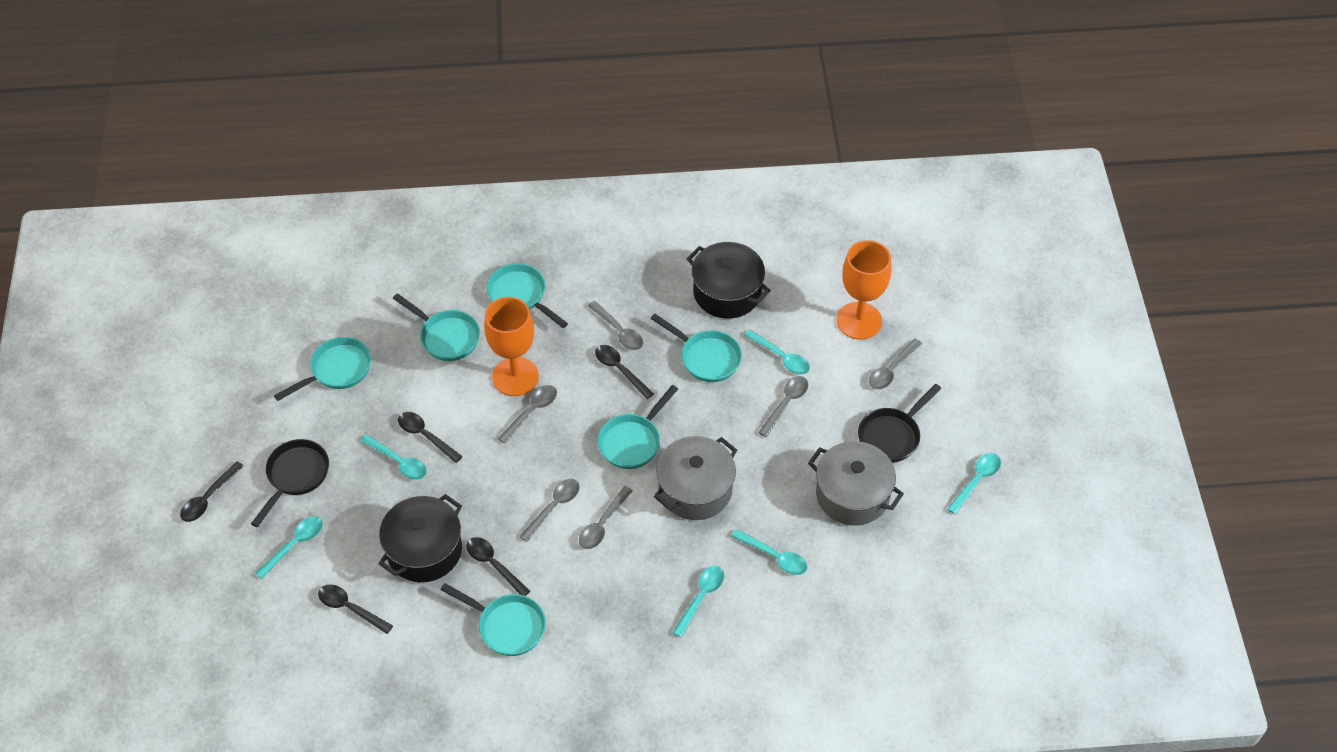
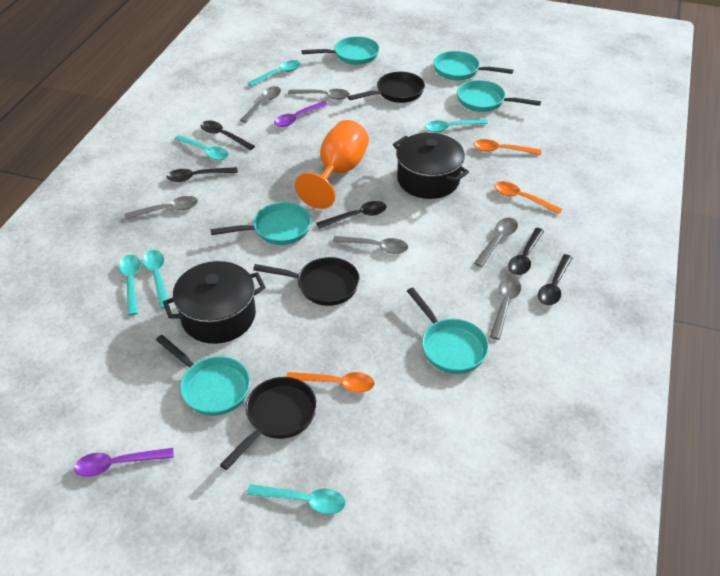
black pan: [251,439,329,527] [858,384,941,463] = 2 -> [220,377,317,470] [253,257,360,306] [348,72,425,103] = 3
grey pot: [654,436,737,520] [808,441,904,526] = 2 -> none = 0
orange goblet: [484,297,539,396] [837,240,891,340] = 2 -> [295,120,369,209] = 1
orange spoon: none = 0 -> [286,372,375,392] [474,139,541,155] [494,181,562,214] = 3
purple spoon: none = 0 -> [74,448,174,477] [274,101,328,127] = 2

